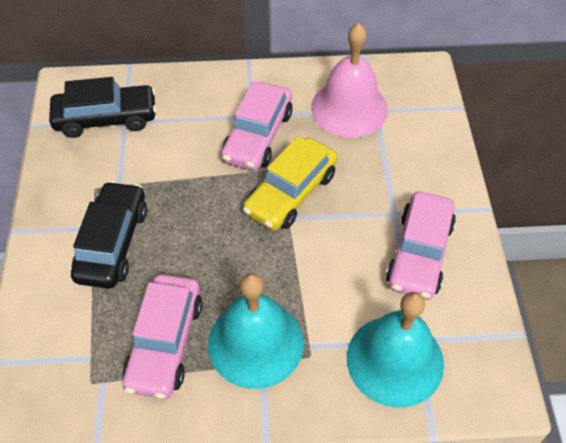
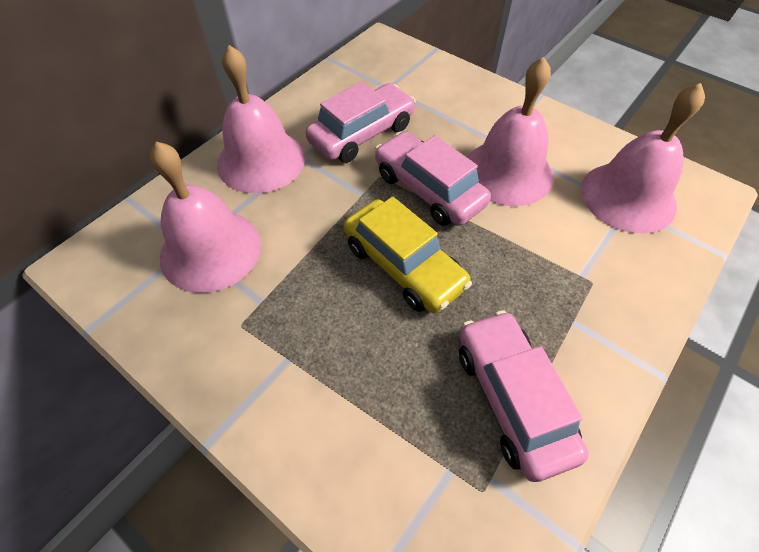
black car: [49,77,157,138] [71,181,147,289] = 2 -> none = 0
pink bell: [311,23,388,138] = 1 -> [150,141,261,293] [217,45,305,194] [467,57,553,206] [581,83,705,234] = 4
turquoise bell: [208,273,304,389] [347,292,444,408] = 2 -> none = 0

